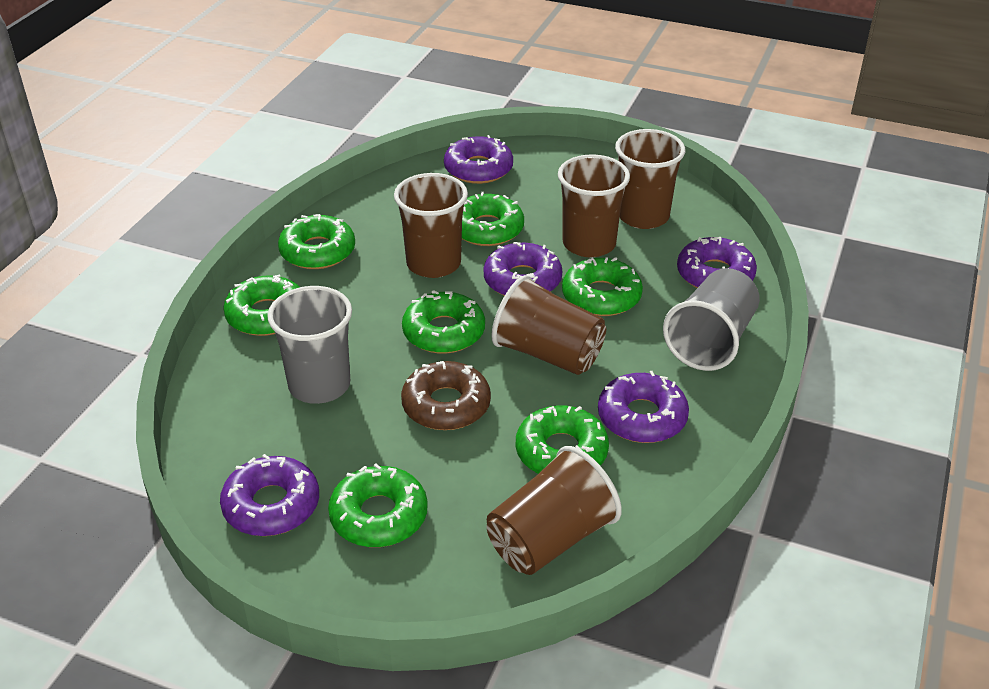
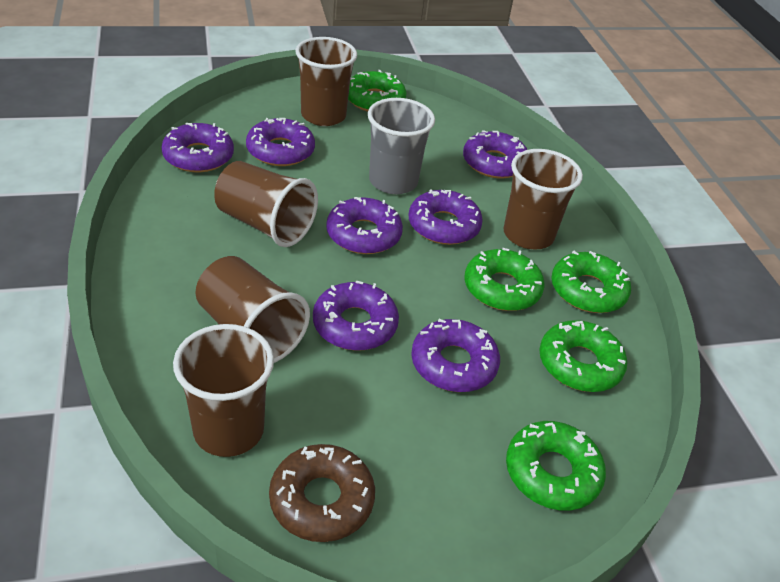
green donut: [223,275,300,336] [278,214,355,269] [328,463,428,547] [402,290,485,354] [462,192,524,246] [516,405,609,474] [562,257,643,316] = 7 -> [348,70,406,112] [464,248,545,311] [506,421,606,511] [539,320,627,392] [551,251,631,313] = 5
grey cup: [267,286,352,404] [663,268,760,371] = 2 -> [368,98,435,194] = 1
purple donut: [220,454,319,536] [444,135,513,184] [484,242,562,296] [598,371,689,443] [677,237,757,288] = 5 -> [161,123,234,172] [246,118,315,166] [313,281,399,351] [326,197,403,254] [409,189,483,245] [411,319,500,392] [463,130,528,178] = 7

